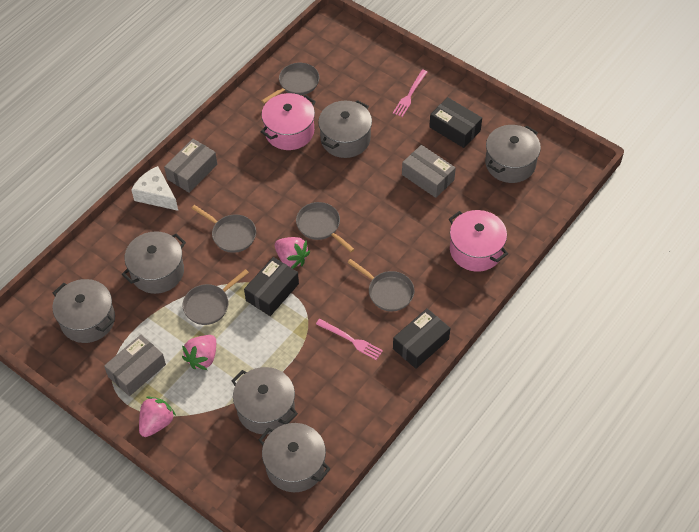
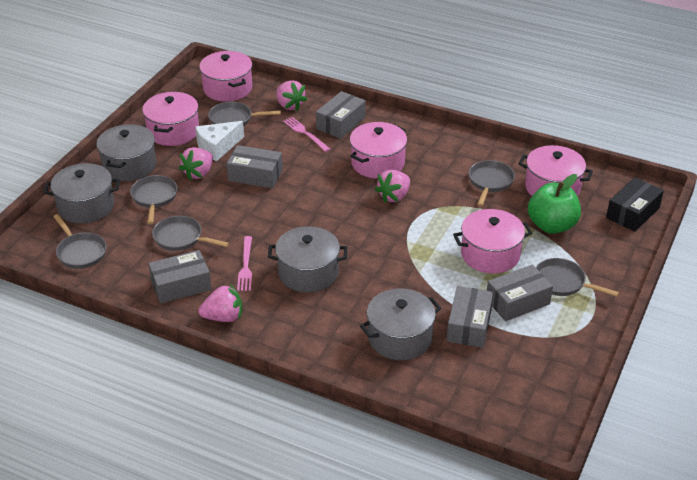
black box: [244,257,299,316] [393,309,450,369] [429,97,482,148] = 3 -> [606,177,664,232] = 1
green apple: none = 0 -> [528,174,581,234] = 1
grey box: [104,335,166,396] [164,139,217,193] [402,145,456,198] = 3 -> [148,250,211,304] [227,145,283,188] [316,91,366,139] [447,286,493,348] [487,265,553,321] = 5
grey pan: [182,269,249,325] [191,205,256,253] [262,63,319,104] [296,202,355,252] [347,259,414,311] = 5 -> [53,214,106,269] [130,175,177,224] [152,216,229,251] [208,102,281,126] [469,160,515,206] [536,258,619,297] = 6
grey pot: [52,279,115,343] [122,231,186,294] [232,367,298,434] [259,423,330,492] [318,100,372,158] [485,125,541,183] = 6 -> [44,163,120,224] [96,124,156,181] [268,226,347,292] [360,289,441,360] = 4
pink pot: [261,93,315,150] [449,210,508,272] = 2 -> [143,92,199,146] [199,51,252,102] [350,122,407,179] [453,209,532,273] [519,145,593,196] = 5
pink strawberry: [139,396,176,437] [182,335,216,370] [275,237,310,269] = 3 -> [179,147,213,180] [199,283,242,322] [276,80,307,111] [375,170,410,203] = 4

